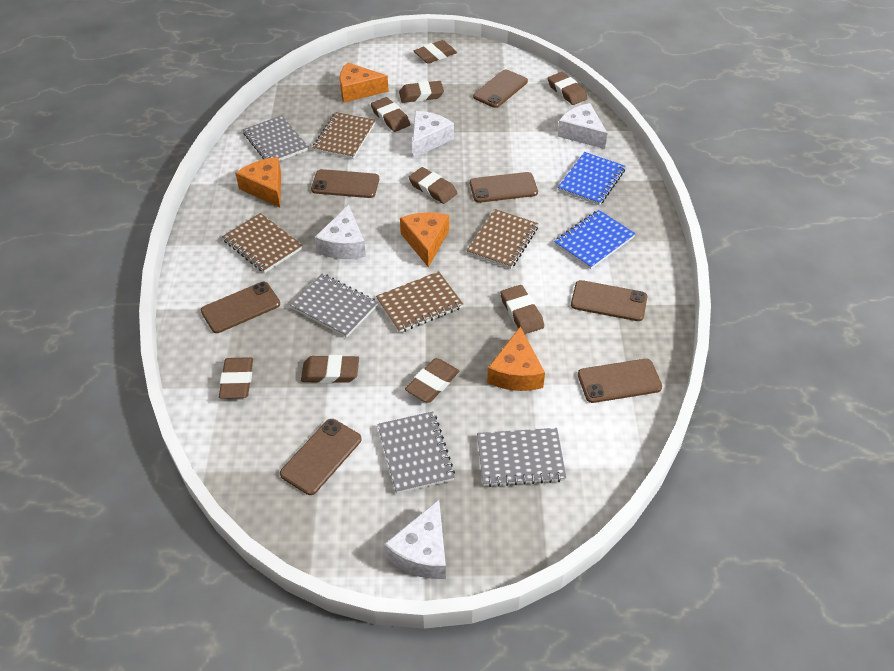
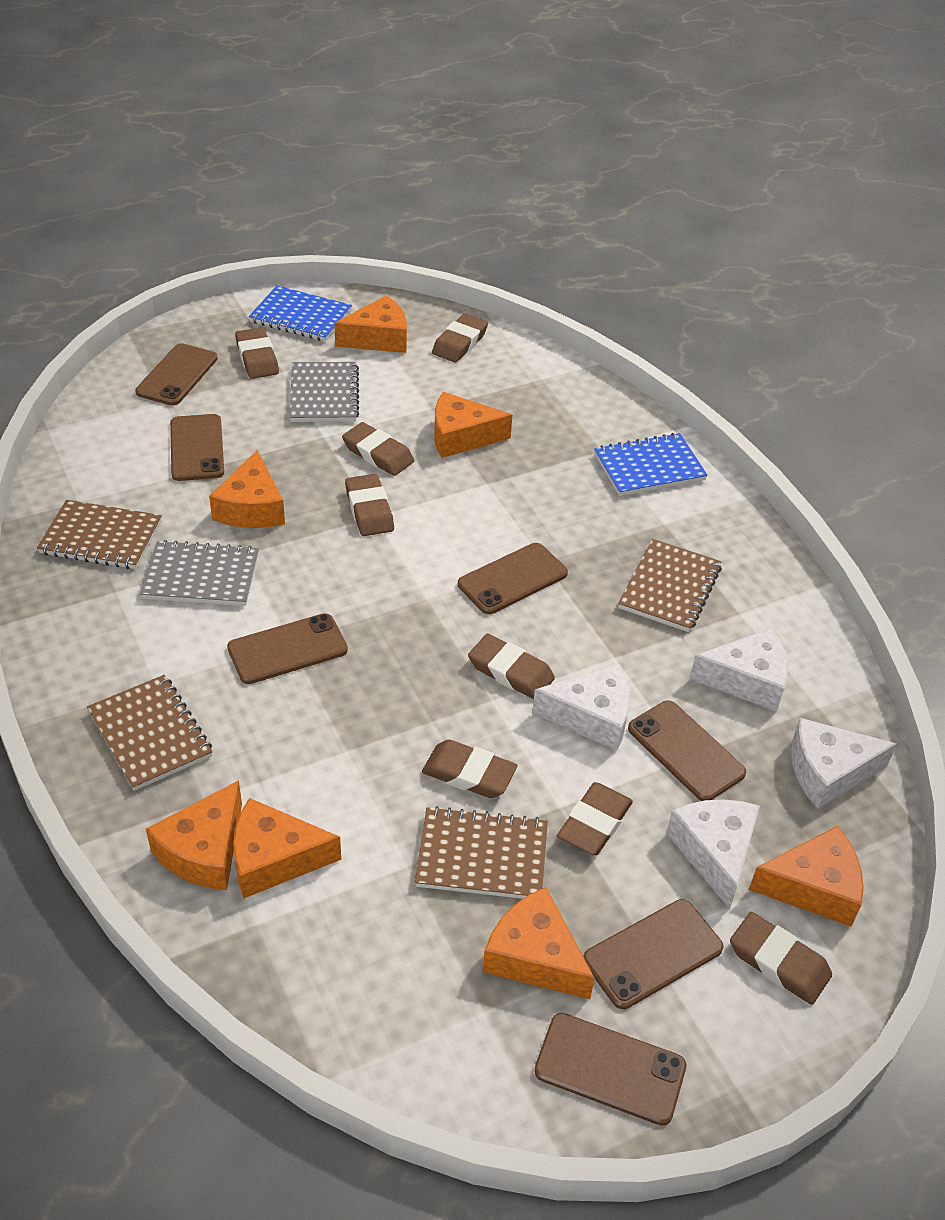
brown eraser: [219,357,253,399] [301,355,359,383] [371,97,410,132] [399,81,444,103] [405,358,459,403] [408,167,457,204] [414,40,457,64] [500,285,544,334] [548,72,588,105] = 9 -> [235,327,279,379] [342,422,414,476] [345,474,394,536] [422,740,518,798] [432,313,488,363] [468,634,555,699] [557,782,633,855] [730,912,832,1005] = 8
grey notebook: [243,115,309,161] [289,274,378,338] [377,411,455,494] [477,428,566,487] = 4 -> [140,540,259,606] [290,362,359,422] = 2
orange cheese: [235,157,281,208] [340,62,389,103] [400,212,449,267] [487,327,545,391] = 4 -> [146,780,242,890] [209,450,285,528] [233,798,341,899] [334,295,407,353] [434,392,512,458] [483,887,595,999] [749,826,864,927] = 7

